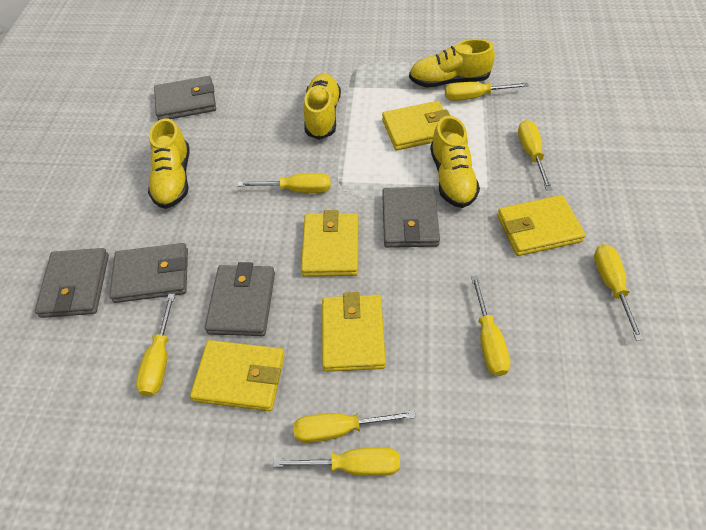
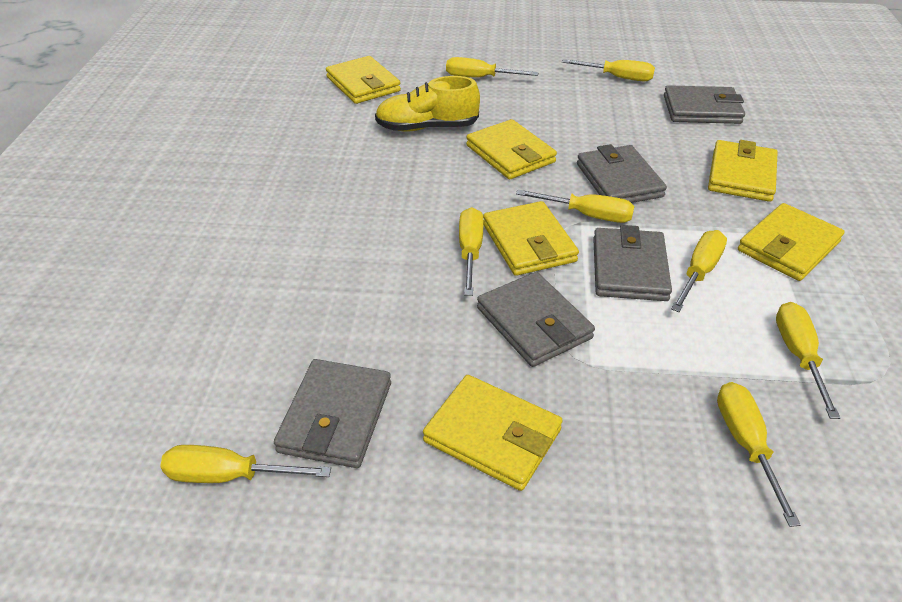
yellow shoe: [148,118,189,209] [303,73,341,140] [409,39,495,87] [430,116,480,208] = 4 -> [375,76,480,131] = 1
yellow wallet: [190,340,285,411] [301,210,358,277] [322,292,386,372] [382,101,450,151] [497,195,586,256] = 5 -> [326,56,401,104] [423,375,563,491] [466,119,557,179] [483,201,579,276] [708,140,778,202] [738,203,845,281] = 6

